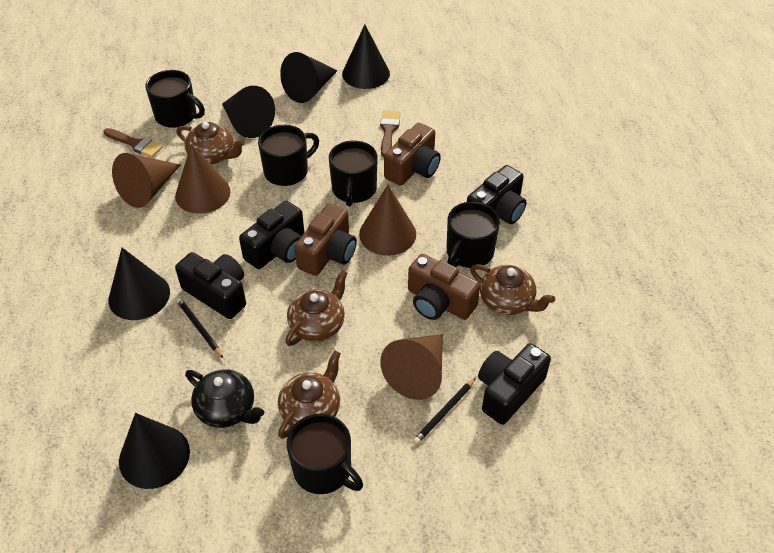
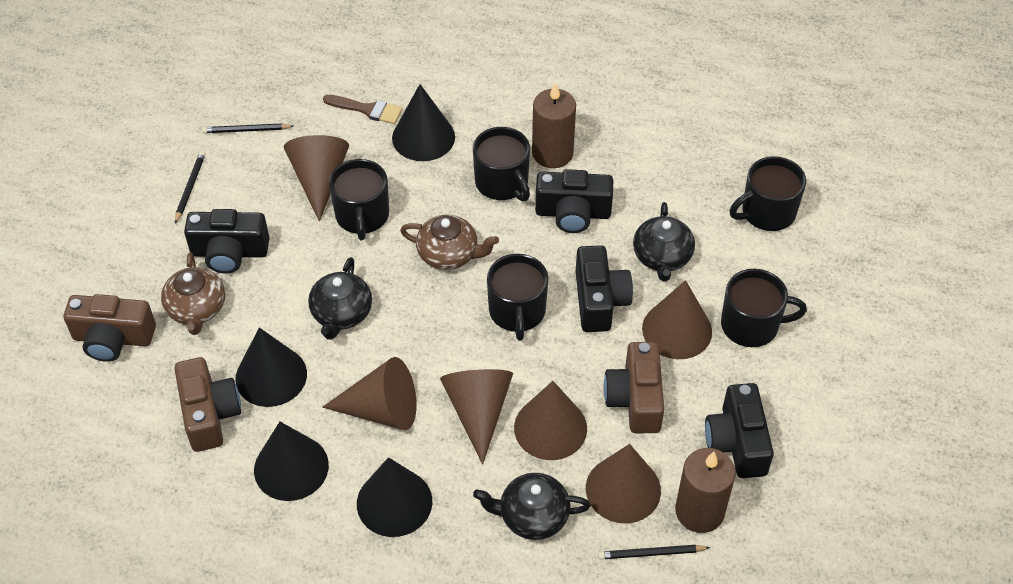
black cone: [108,248,170,320] [119,413,190,489] [222,86,275,138] [280,52,338,103] [342,25,390,89] = 5 -> [235,327,307,407] [254,422,329,501] [357,457,432,537] [392,84,455,161] = 4
black pencil: [176,298,223,358] [413,378,476,444] = 2 -> [175,151,205,224] [202,123,293,133] [598,545,710,559] = 3
black teapot: [185,369,264,428] = 1 -> [308,257,372,340] [473,473,591,540] [633,202,695,281] = 3
brown brush: [103,128,163,158] [380,110,400,157] = 2 -> [323,95,402,124] = 1
brown candle: none = 0 -> [532,82,576,168] [675,448,736,533] = 2
brown cone: [112,153,180,208] [175,144,231,214] [359,185,416,256] [380,334,443,400] = 4 -> [284,135,349,222] [322,357,416,430] [440,369,513,464] [514,381,587,460] [586,444,661,523] [642,280,712,359] = 6
brown teapot: [176,122,245,164] [278,351,341,439] [286,270,347,346] [470,264,555,315] = 4 -> [161,253,225,335] [400,214,499,270] = 2

